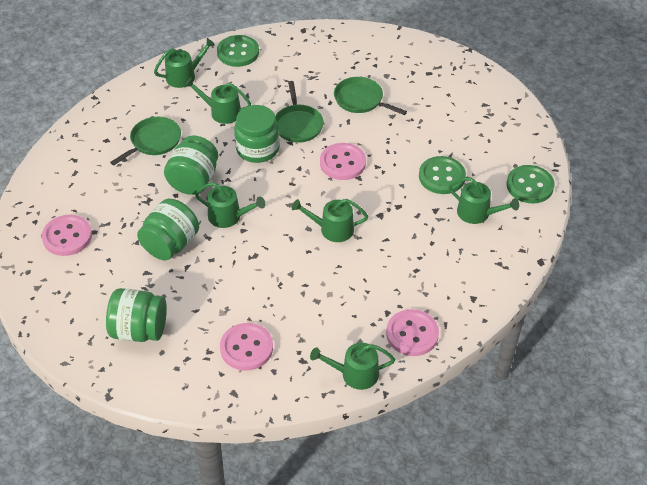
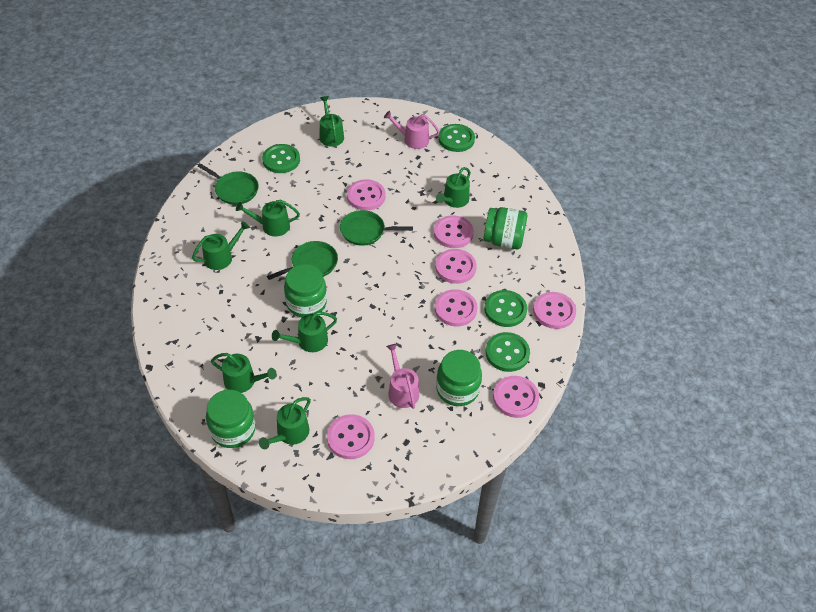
green button: [217,35,259,67] [419,156,466,194] [507,165,555,204] = 3 -> [262,144,300,173] [438,124,475,152] [484,290,527,327] [486,332,530,372] = 4
green watering can: [154,38,215,88] [184,78,251,124] [195,182,266,228] [292,199,368,242] [310,343,395,390] [449,177,519,224] = 6 -> [192,221,250,270] [211,353,277,393] [236,200,300,237] [259,397,311,449] [272,312,337,352] [319,96,344,147] [436,167,471,208] = 7
pink button: [42,215,92,256] [220,323,273,371] [320,143,366,180] [386,309,439,356] = 4 -> [327,414,375,459] [347,179,385,211] [434,215,474,248] [435,249,477,284] [435,289,477,326] [493,376,539,418] [533,292,576,329] = 7
pink watering can: none = 0 -> [384,111,440,149] [386,344,419,409] = 2

